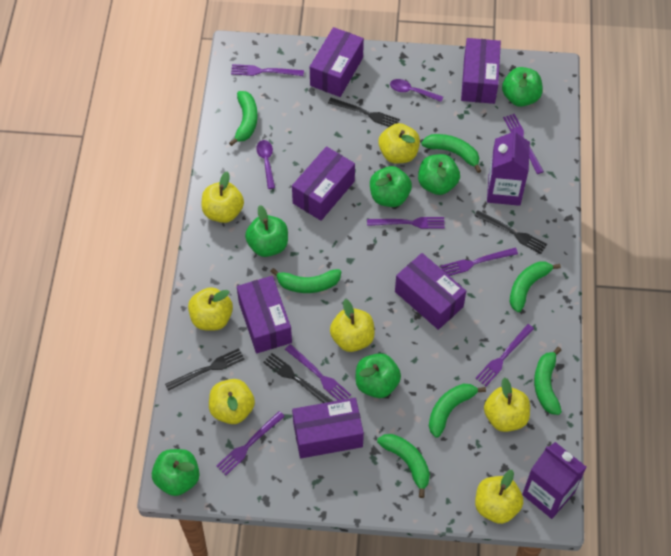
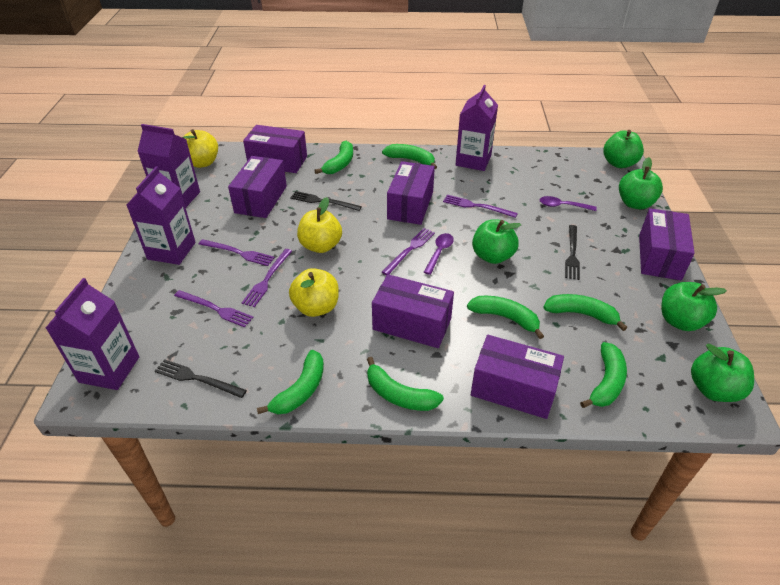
black fork: [165,348,245,391] [263,353,333,403] [328,98,400,127] [474,210,547,254] = 4 -> [155,359,247,398] [290,191,362,211] [565,225,580,280] = 3
green apple: [152,449,200,496] [245,205,288,257] [356,353,401,398] [370,166,412,207] [418,154,460,195] [502,67,543,107] = 6 -> [472,219,521,264] [604,130,644,168] [619,157,663,209] [661,282,727,331] [691,343,754,402] = 5
purple carton: [487,128,530,206] [522,442,587,519] = 2 -> [46,278,139,390] [127,166,196,265] [137,124,200,208] [455,85,498,171] = 4
purple fork: [216,411,285,475] [231,64,304,76] [285,344,351,401] [367,217,445,229] [440,248,518,276] [475,324,534,386] [503,114,544,174] = 7 -> [174,290,254,327] [199,239,275,266] [242,249,292,307] [382,228,435,275] [443,195,518,218] = 5
yellow apple: [188,287,233,331] [202,172,244,223] [209,379,255,424] [330,299,375,352] [378,123,420,163] [475,470,523,524] [484,377,530,432] = 7 -> [182,129,218,168] [289,268,339,317] [297,197,342,253] = 3

